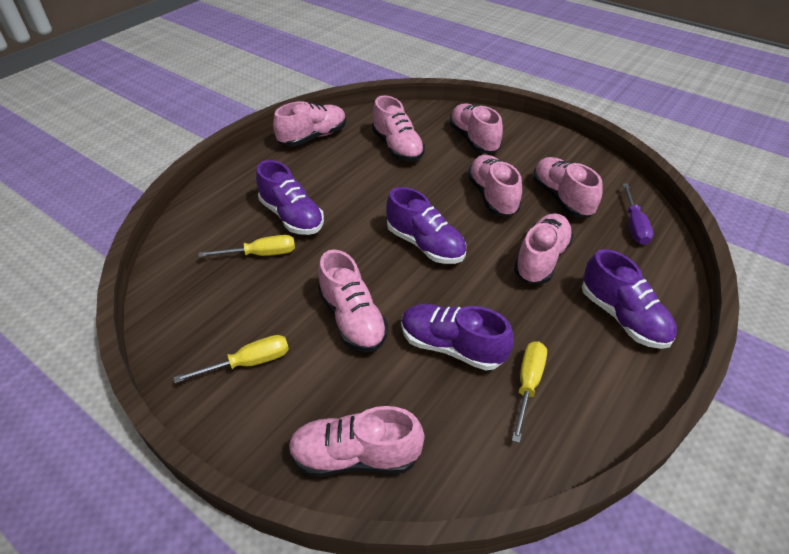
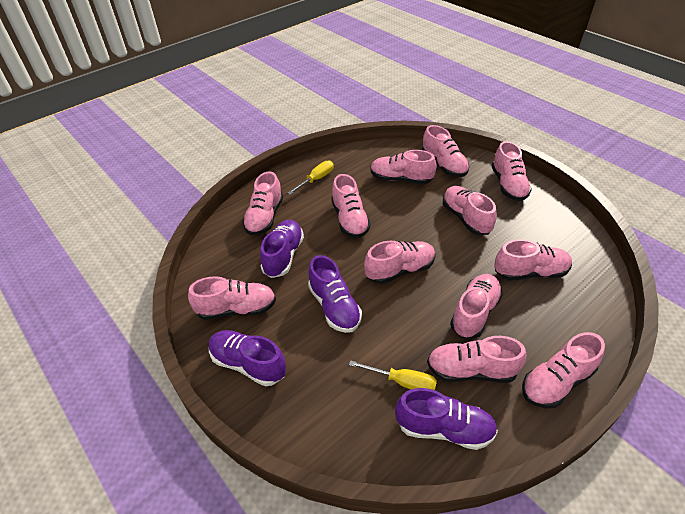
pink shoe: [273,101,346,146] [288,406,425,477] [318,250,388,352] [372,95,425,162] [449,103,503,153] [468,155,522,217] [514,213,574,284] [533,157,602,217] = 8 -> [188,276,276,320] [242,171,283,236] [331,174,371,238] [364,241,436,284] [370,150,437,184] [422,125,469,177] [427,336,526,383] [443,186,497,235] [450,274,503,339] [492,141,532,201] [494,239,572,281] [522,332,605,408] = 12
purple screwdriver: [623,183,654,245] = 1 -> none = 0
yellow screwdriver: [174,335,289,383] [198,235,295,257] [512,341,547,443] = 3 -> [288,161,334,195] [349,360,437,390] = 2

